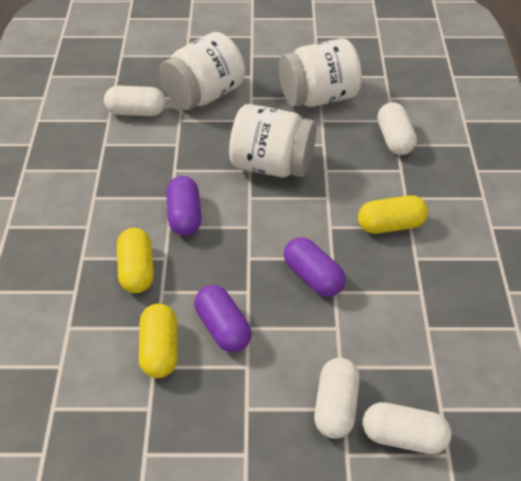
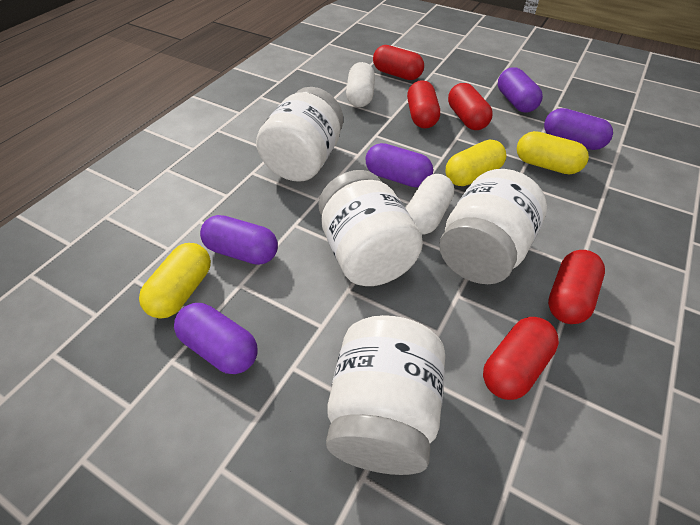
purple capsule: [166,176,202,236] [194,285,252,352] [284,237,346,297] = 3 -> [174,303,258,374] [200,215,278,265] [366,143,433,188] [498,67,543,113] [544,108,613,150] = 5
red capsule: none = 0 -> [373,45,424,80] [407,80,440,129] [448,83,493,130] [483,317,559,400] [548,250,605,324] = 5
white capsule: [104,86,166,116] [314,358,360,439] [363,402,452,454] [377,102,417,155] = 4 -> [346,62,375,107] [406,174,454,235] = 2
white jar: [159,32,245,110] [229,104,316,177] [279,38,362,107] = 3 -> [256,87,343,182] [318,170,423,286] [326,315,445,475] [439,169,547,284] = 4

